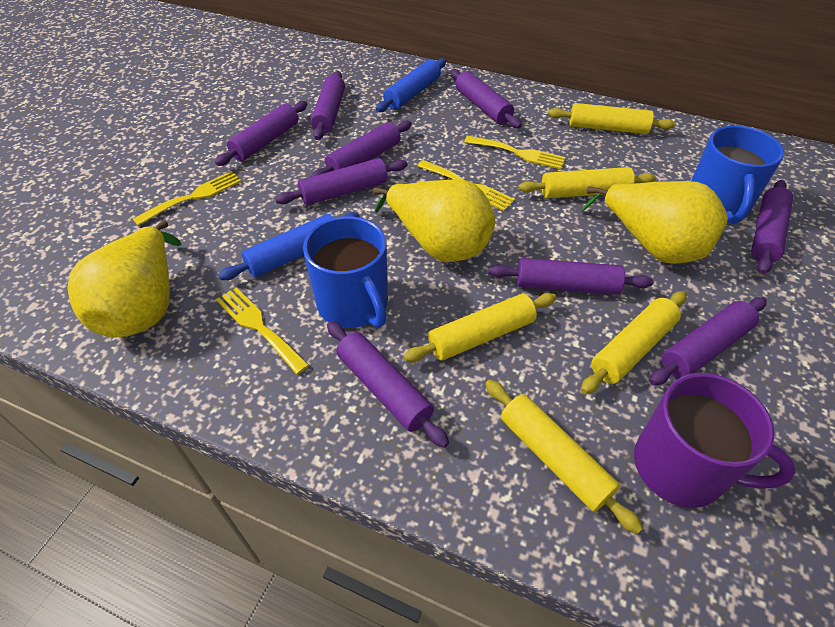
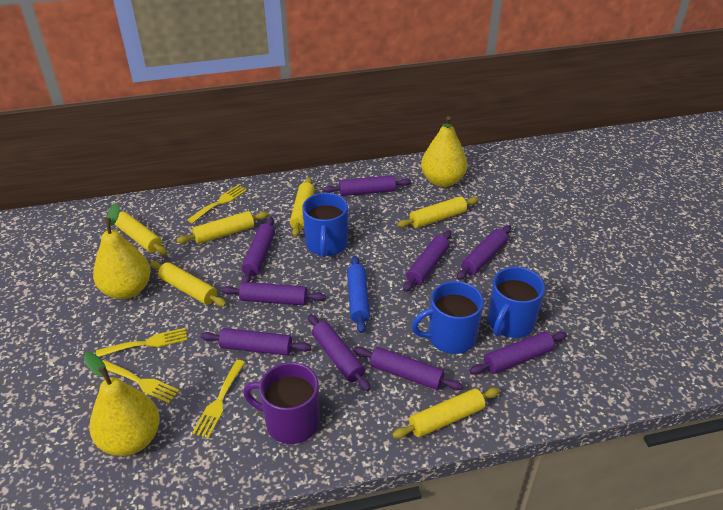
blue mug: [303,216,388,328] [691,126,784,224] = 2 -> [302,193,348,257] [412,281,484,354] [488,267,545,338] = 3
blue rolling pin: [218,212,360,280] [376,58,446,112] = 2 -> [347,256,370,333] = 1
yellow rolling pin: [403,293,556,362] [485,380,643,534] [518,167,656,198] [548,103,675,134] [581,291,687,394] = 5 -> [115,212,167,255] [150,261,226,307] [177,211,269,244] [290,177,315,237] [392,388,500,439] [397,196,478,228] = 6

